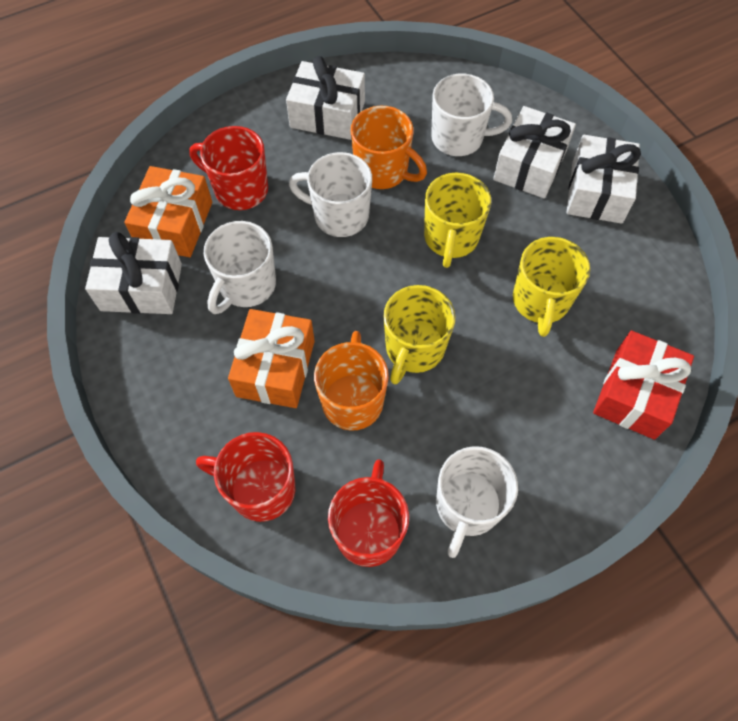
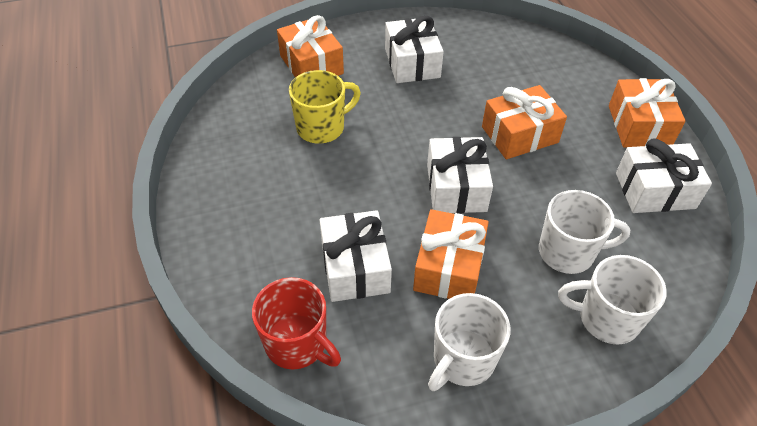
orange gift: [124,166,212,257] [228,309,315,408] = 2 -> [277,15,344,77] [413,209,489,299] [482,85,567,159] [609,78,686,148] = 4
orange mug: [314,331,389,431] [351,106,427,189] = 2 -> none = 0
red gift: [593,331,694,440] = 1 -> none = 0
red mug: [189,126,268,210] [196,432,295,522] [328,459,409,567] = 3 -> [252,277,341,369] = 1
white mug: [204,221,276,314] [289,152,372,237] [431,74,512,156] [436,446,518,558] = 4 -> [428,293,511,391] [539,190,630,274] [558,255,667,345] = 3
yellow mug: [383,285,455,384] [424,172,491,268] [513,237,590,337] = 3 -> [289,70,361,144] = 1

